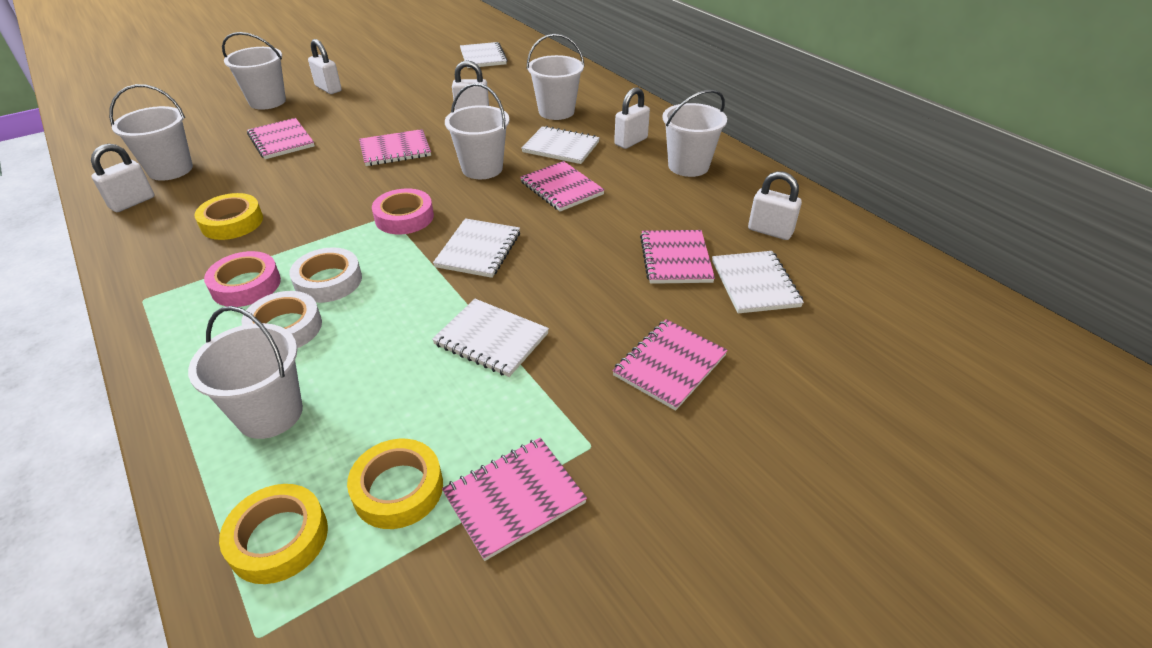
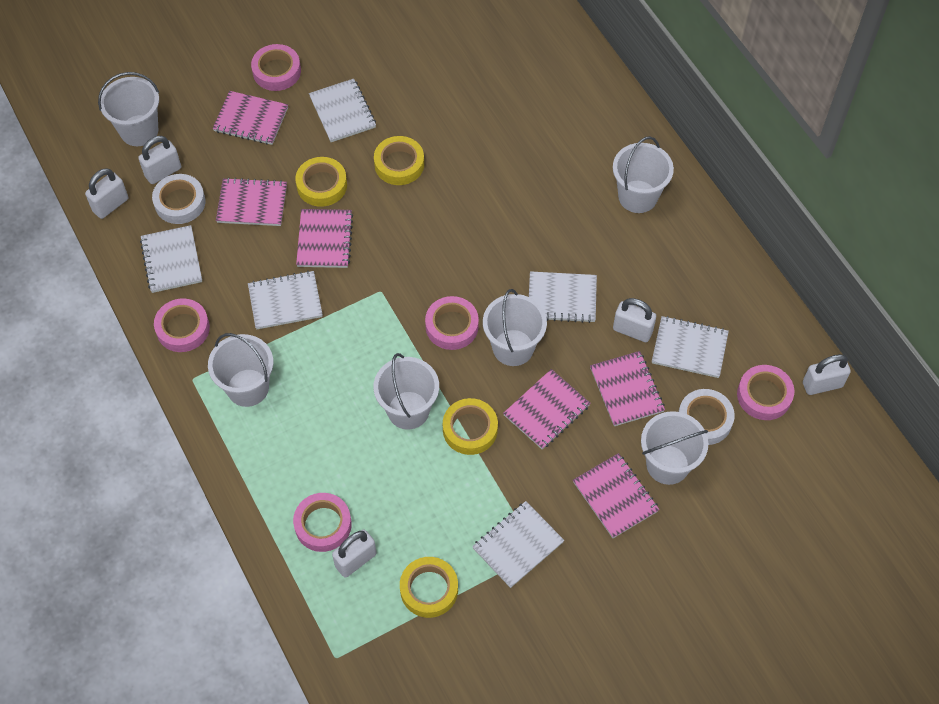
pink tape: [204,251,281,307] [372,188,434,234] = 2 -> [154,299,210,352] [251,44,301,91] [293,493,352,552] [425,296,479,350] [737,365,794,420] = 5
white notebook: [432,299,549,377] [433,218,520,278] [460,42,508,68] [521,126,600,164] [712,251,804,313] = 5 -> [140,225,202,293] [248,271,323,329] [309,79,376,142] [472,501,564,588] [529,271,597,323] [652,316,729,378] = 6
yellow tape: [194,193,263,240] [219,484,328,584] [347,439,443,529] = 3 -> [295,157,347,207] [374,136,424,185] [400,557,458,618] [443,398,498,455] = 4

